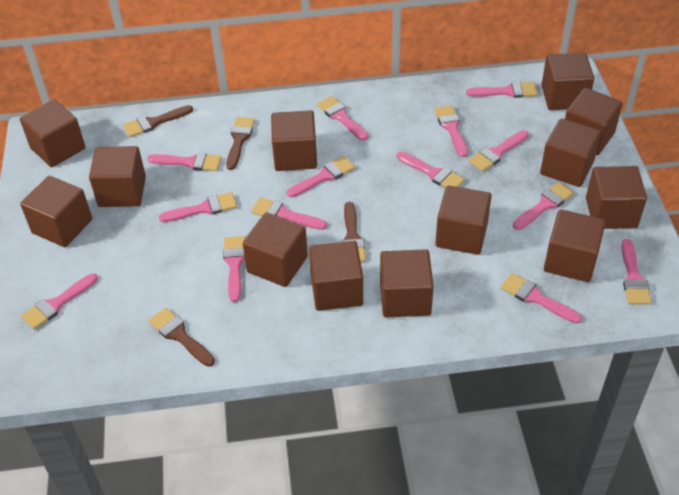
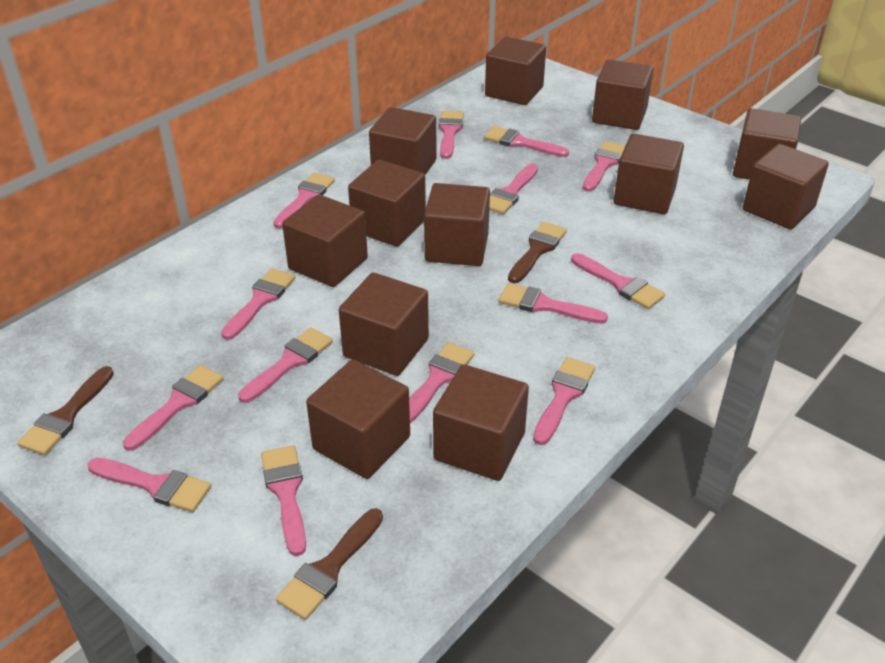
brown brush: [123,105,193,137] [149,308,215,366] [226,117,255,170] [342,202,366,262] = 4 -> [17,366,114,455] [276,508,383,620] [508,222,567,283] = 3
brown cube: [20,100,85,167] [20,176,92,247] [89,146,146,207] [243,212,308,287] [271,110,317,171] [309,241,363,311] [380,249,434,317] [435,185,491,255] [540,118,601,187] [542,53,594,110] [544,209,606,282] [565,88,623,155] [586,166,647,229] = 13 -> [282,195,368,287] [306,359,410,479] [339,272,429,376] [348,160,426,247] [369,107,436,175] [424,183,490,266] [433,364,529,481] [485,37,546,105] [592,60,653,130] [614,134,684,214] [733,108,801,180] [743,144,829,230] = 12

